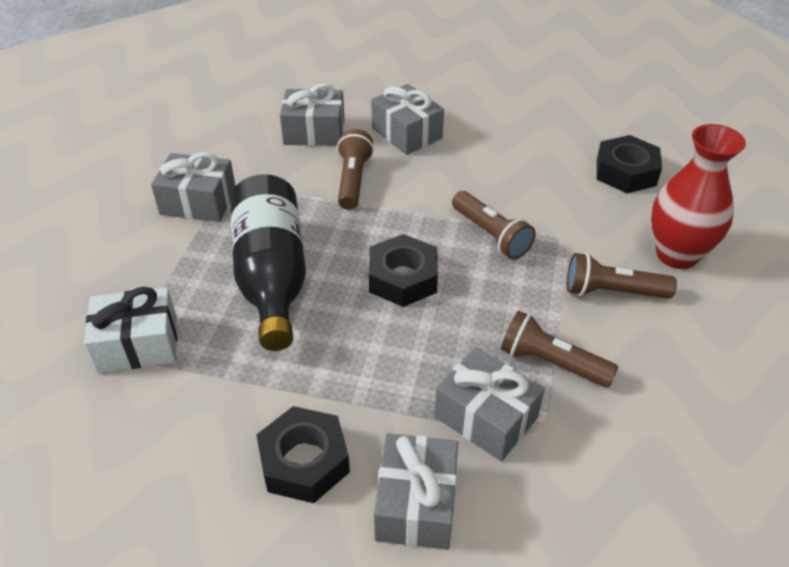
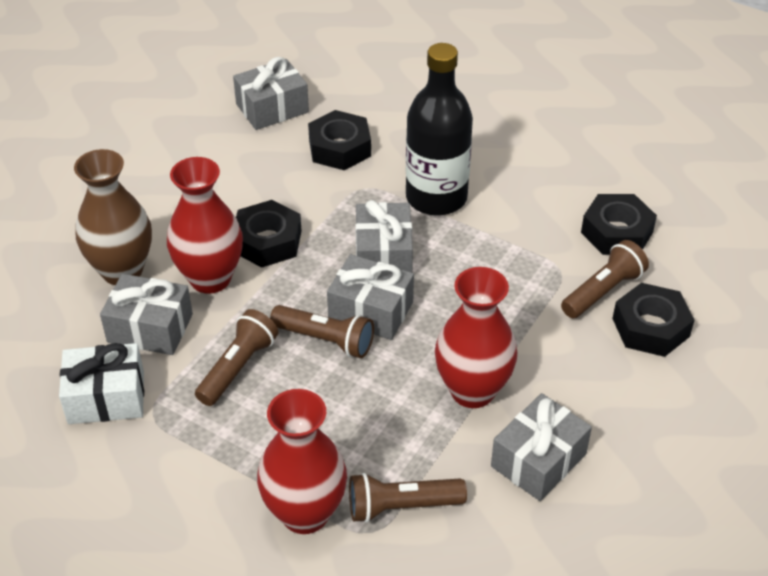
black nut: [256,406,350,503] [369,234,438,307] [597,135,662,193] = 3 -> [236,200,301,268] [308,110,371,170] [581,194,657,255] [612,283,694,357] = 4
brown vase: none = 0 -> [74,149,152,285] = 1
red vase: [651,124,746,269] = 1 -> [167,157,243,294] [257,389,347,534] [435,267,517,408] = 3

